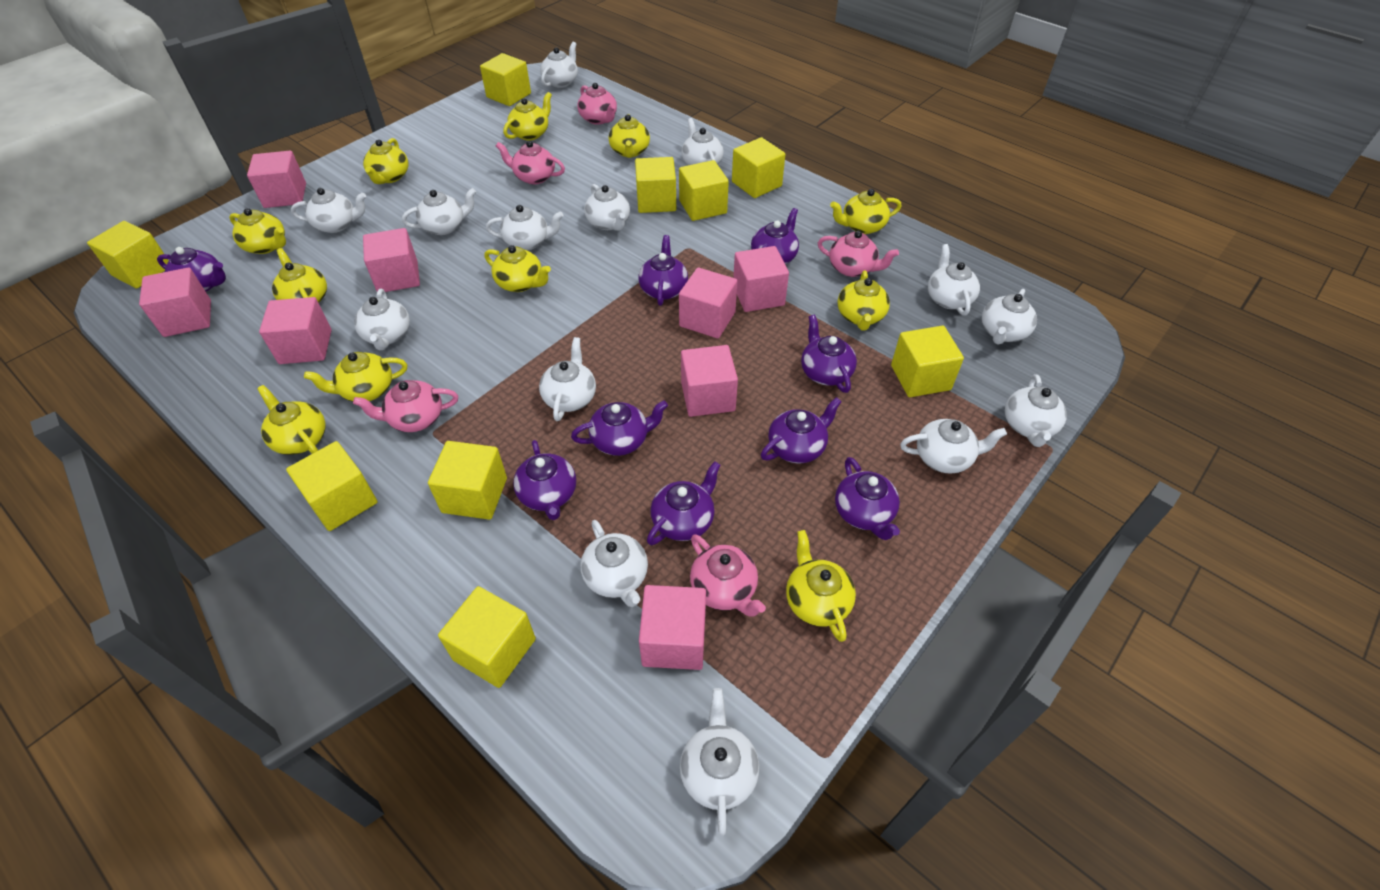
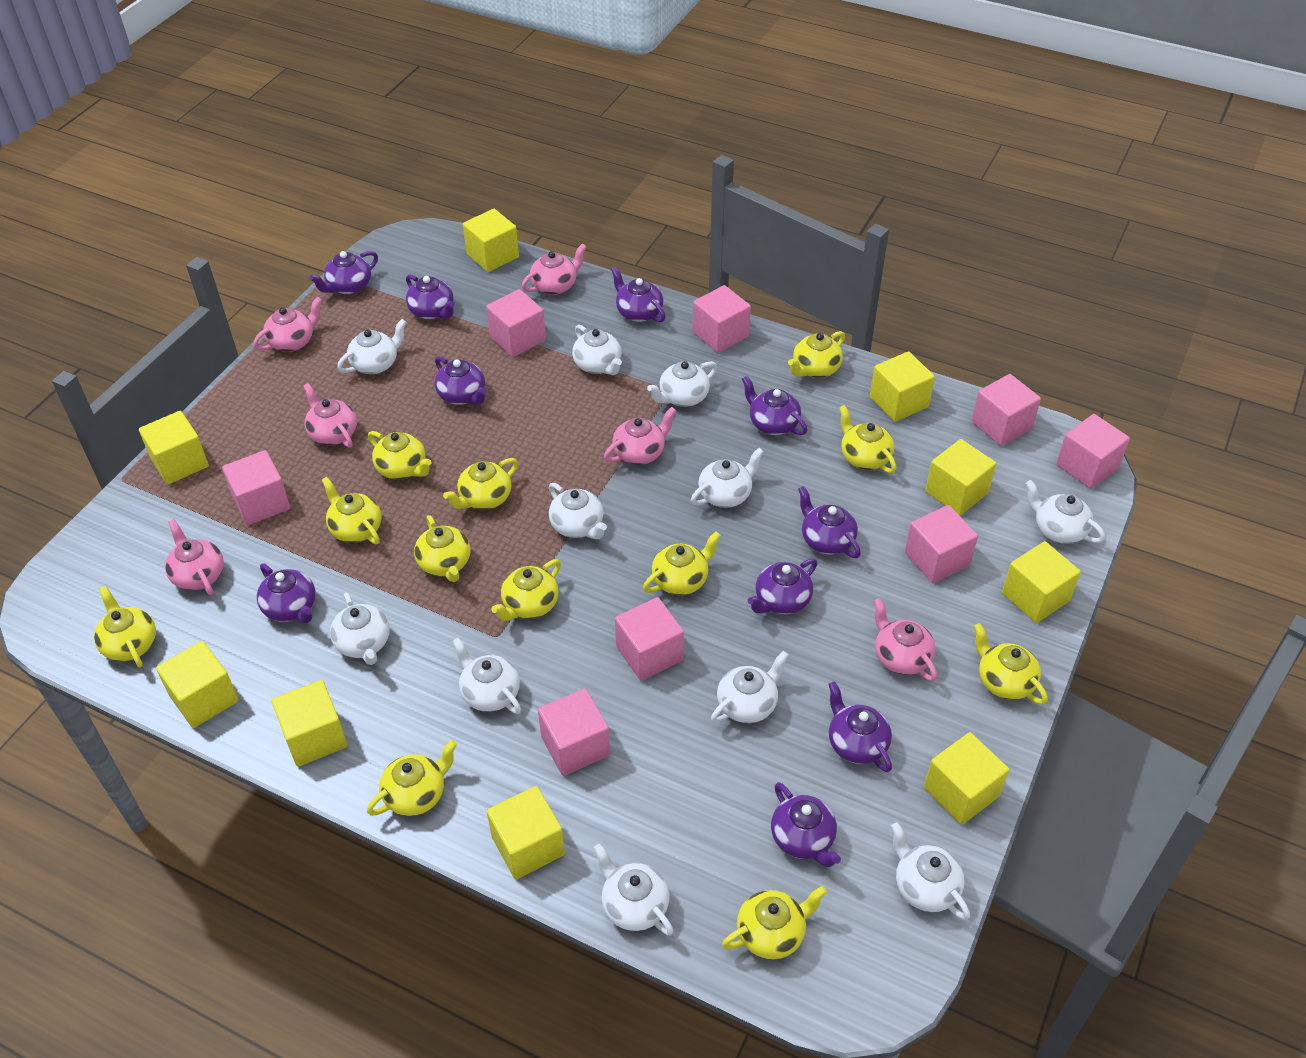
pink teapot: [353,380,458,432] [496,141,565,184] [577,83,617,125] [690,534,766,617] [818,231,899,277] = 5 -> [165,519,224,595] [253,297,322,352] [303,383,357,447] [522,243,586,295] [604,407,676,465] [874,598,937,682] = 6
purple teapot: [157,247,226,291] [513,440,576,520] [571,400,668,456] [639,235,688,306] [647,461,721,545] [751,208,799,264] [761,397,842,464] [801,315,857,393] [835,457,900,540] = 9 -> [257,563,316,623] [309,251,378,295] [406,274,455,320] [435,356,487,405] [611,266,666,322] [742,375,807,435] [748,558,817,614] [771,782,841,867] [798,486,861,558] [828,681,892,772] = 10
white teapot: [291,188,366,233] [354,289,410,350] [402,188,476,235] [486,205,564,250] [539,337,596,421] [540,42,578,88] [580,520,648,607] [584,184,630,231] [680,688,759,836] [681,118,724,165] [900,419,1007,474] [928,244,980,316] [982,289,1037,345] [1005,374,1067,447] = 14 -> [330,593,390,665] [337,319,407,374] [452,638,521,714] [549,483,607,539] [572,325,622,375] [594,844,674,936] [647,361,717,407] [691,448,764,508] [711,651,789,723] [891,822,970,920] [1026,480,1105,544] = 11
yellow teapot: [229,208,286,254] [257,385,326,455] [272,248,327,303] [304,352,407,402] [363,138,408,184] [484,245,551,292] [503,92,552,141] [608,114,650,158] [786,530,856,642] [830,189,902,234] [838,270,890,331] = 11 -> [94,586,156,667] [322,477,382,544] [367,740,457,816] [368,431,432,479] [414,515,470,582] [443,458,518,510] [491,559,561,621] [643,531,721,595] [722,886,827,960] [788,331,845,378] [839,405,897,473] [974,623,1048,705] = 12

